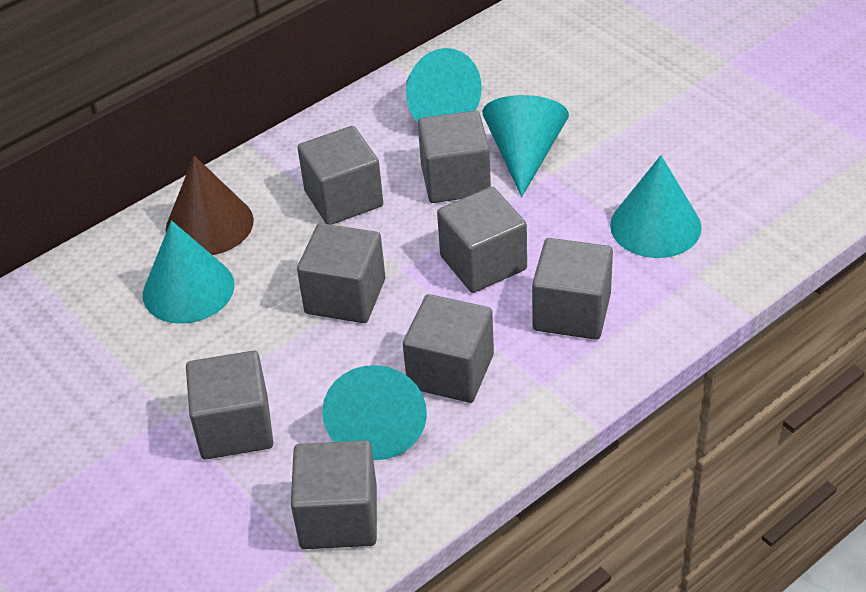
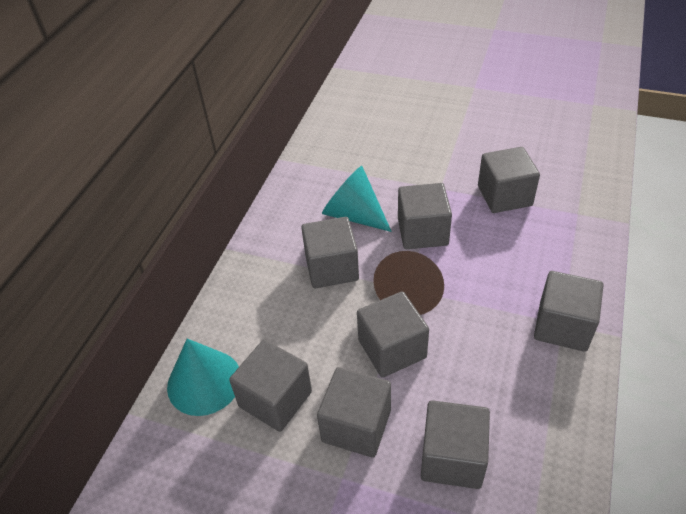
turquoise cone: [143,220,235,324] [322,365,427,460] [406,48,482,122] [482,95,569,197] [610,155,702,258] = 5 -> [167,339,239,416] [322,166,392,232] = 2

